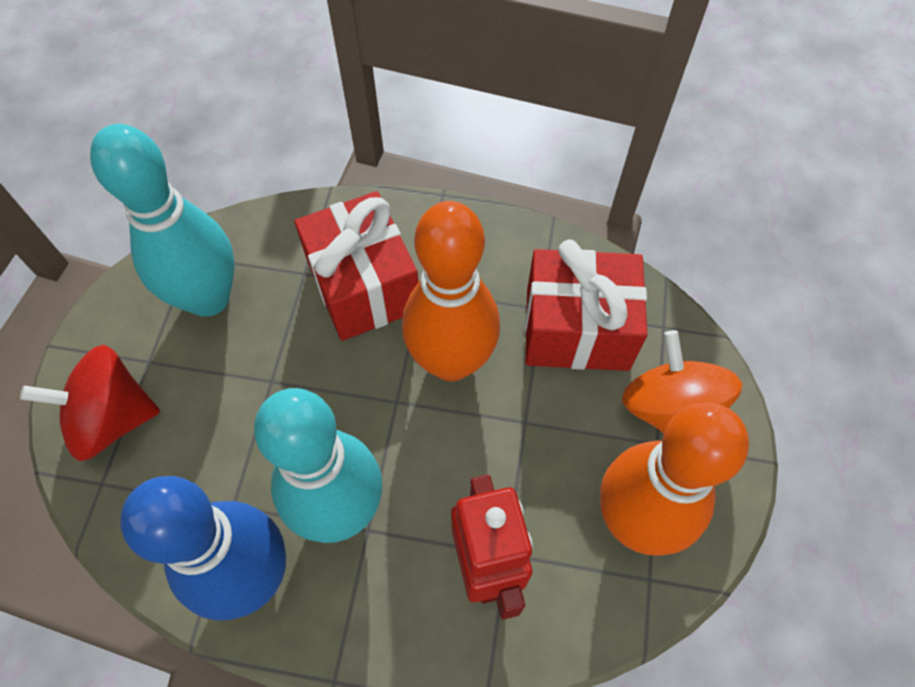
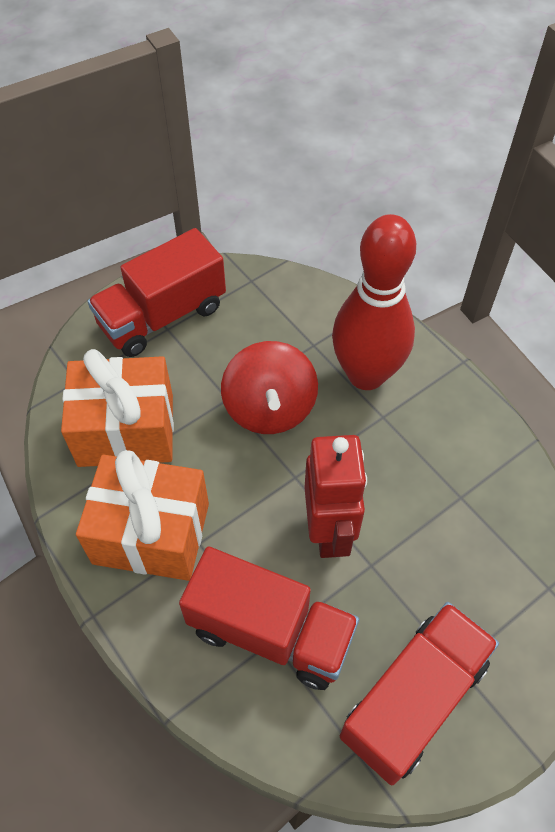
blue bowling pin: [120,476,286,621] = 1 -> none = 0
orange bowling pin: [402,201,500,382] [600,402,749,556] = 2 -> none = 0
orange gift: none = 0 -> [61,349,174,467] [76,450,209,581] = 2
orange spinning top: [622,330,742,433] = 1 -> none = 0
red bowling pin: none = 0 -> [332,214,416,390] = 1
red gift: [294,191,418,341] [525,240,647,371] = 2 -> none = 0
red truck: none = 0 -> [87,228,226,357] [179,546,359,690] [340,602,499,785] = 3
turquoise bowling pin: [90,124,235,317] [254,388,382,543] = 2 -> none = 0

